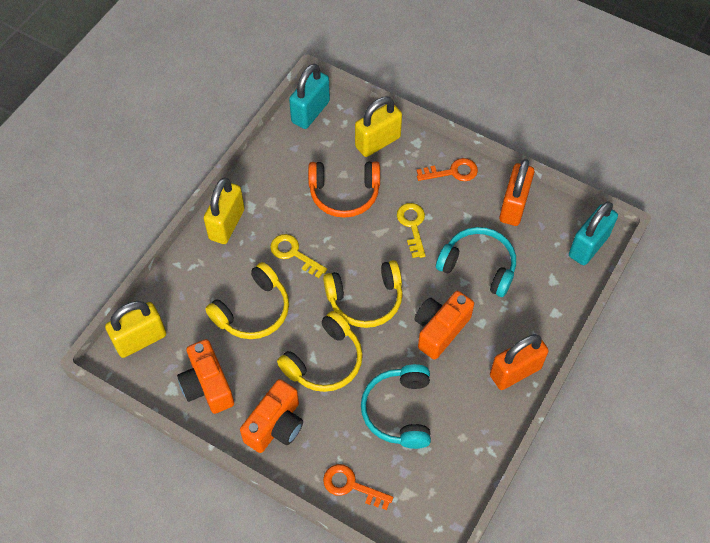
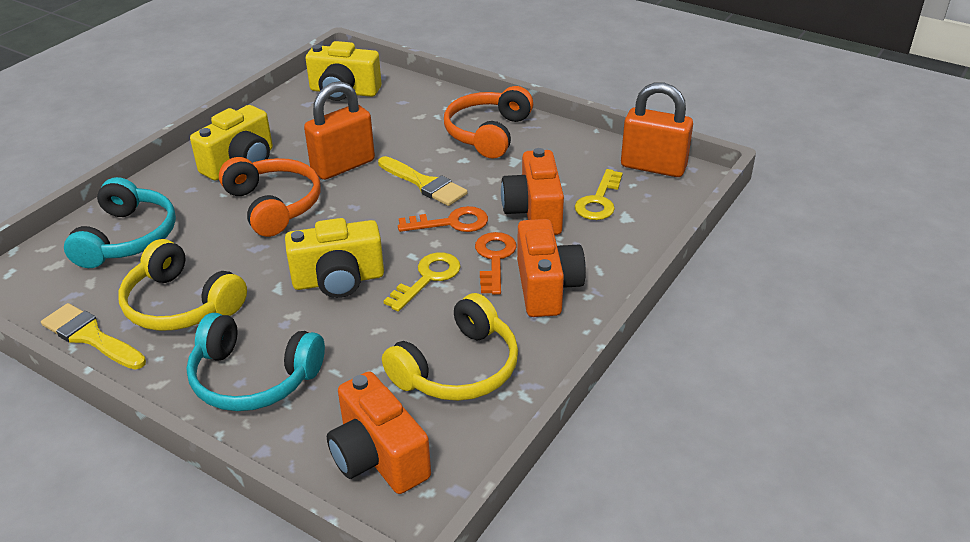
orange headphones: [308,161,380,218] = 1 -> [219,157,321,237] [444,86,533,159] = 2
turquoise padlock: [289,64,330,129] [569,202,618,265] = 2 -> none = 0
yellow brush: none = 0 -> [41,303,146,370] [378,156,468,206] = 2
yellow camera: none = 0 -> [190,105,273,181] [285,218,384,298] [305,41,382,101] = 3
yellow headphones: [205,262,289,339] [277,311,363,392] [323,260,403,328] = 3 -> [118,239,247,331] [382,293,518,401] = 2
yellow padlock: [105,301,166,358] [204,178,245,244] [355,97,402,157] = 3 -> none = 0

